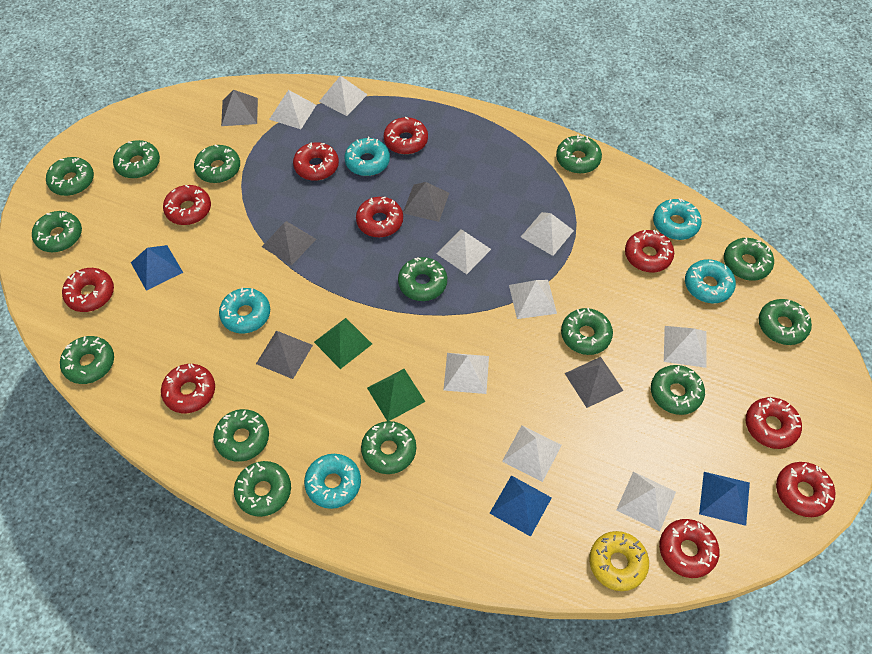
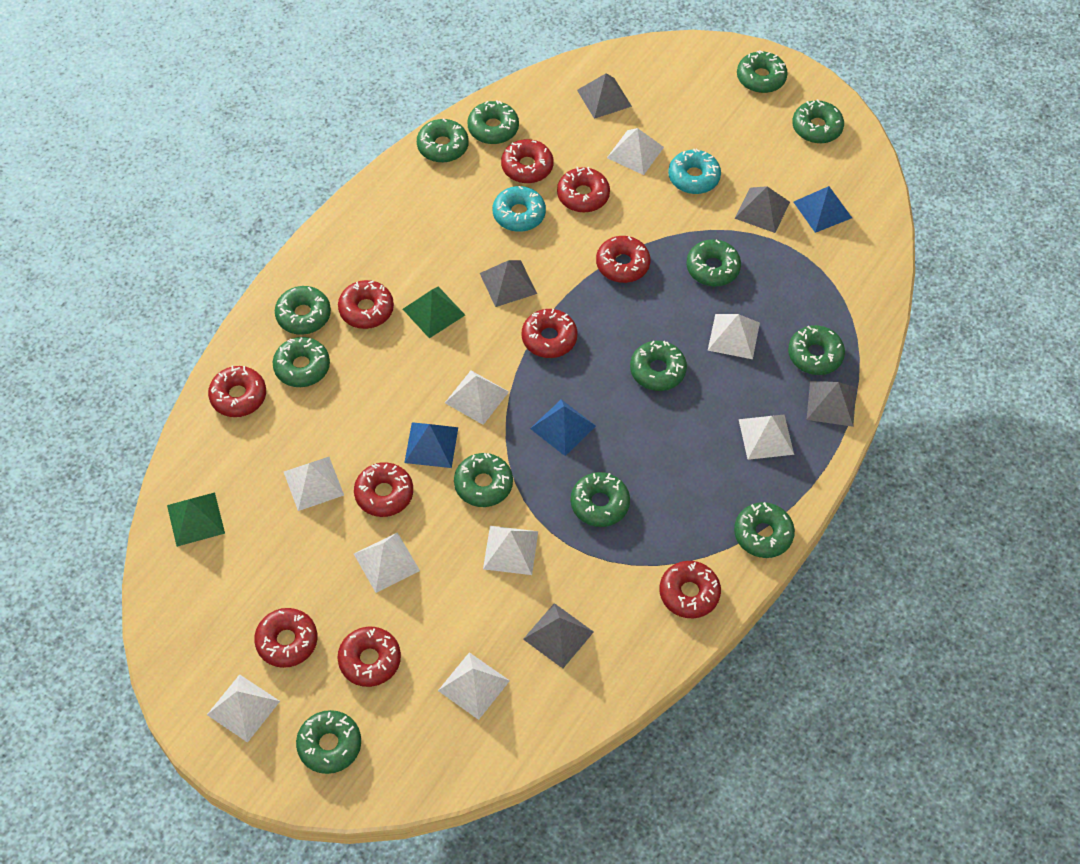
green donut: [32,211,82,252] [46,157,94,196] [60,336,114,384] [113,140,160,178] [194,144,240,183] [213,409,269,462] [234,461,291,517] [361,421,416,474] [398,257,447,301] [556,134,602,174] [561,308,613,355] [651,365,705,415] [724,238,774,281] [759,299,812,345] = 14 -> [273,337,330,387] [275,286,331,335] [296,710,361,774] [417,119,469,163] [454,453,513,507] [467,100,519,144] [571,472,630,527] [630,341,687,391] [686,239,741,286] [734,502,795,558] [737,50,788,93] [788,325,845,375] [792,99,844,144] = 13
turquoise donut: [219,287,270,333] [304,454,361,509] [344,137,390,176] [653,198,702,240] [685,259,736,303] = 5 -> [493,186,546,232] [668,149,721,194] = 2
yellow donut: [589,531,649,591] = 1 -> none = 0

